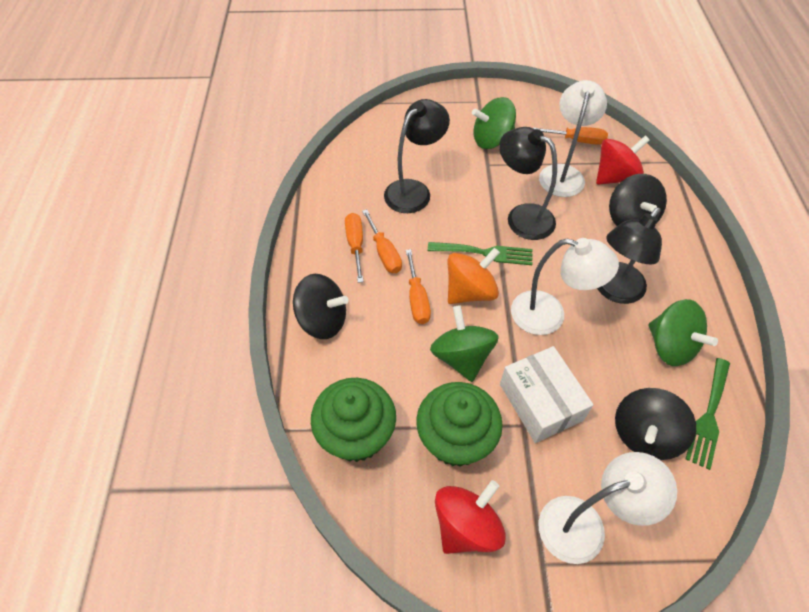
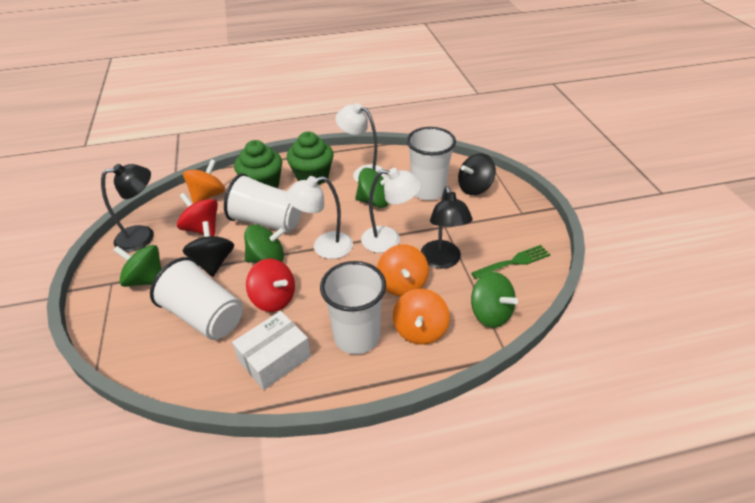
black lamp: [384,99,450,213] [499,127,557,240] [597,208,662,304] = 3 -> [101,164,154,252] [421,186,473,269] = 2
black spinning top: [293,274,349,339] [609,174,667,226] [615,388,696,460] = 3 -> [183,221,234,277] [458,153,496,195] = 2
green fork: [428,242,532,265] [686,358,730,470] = 2 -> [471,245,551,279] = 1
green spinning top: [430,305,499,382] [472,97,516,149] [648,299,718,366] = 3 -> [113,245,162,287] [244,224,286,263] [355,168,389,208] [471,272,518,328] = 4
orange screwdriver: [345,213,364,283] [362,209,402,273] [406,249,431,324] [533,127,608,145] = 4 -> none = 0
orange spinning top: [448,248,500,304] = 1 -> [183,159,225,204] [377,245,429,296] [393,289,450,345] = 3
white cup: none = 0 -> [150,257,243,340] [224,173,302,233] [320,261,386,354] [407,127,456,200] = 4

